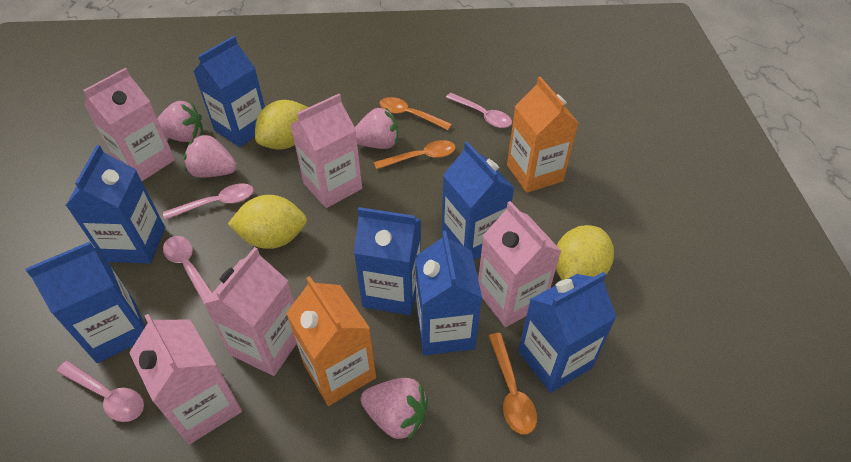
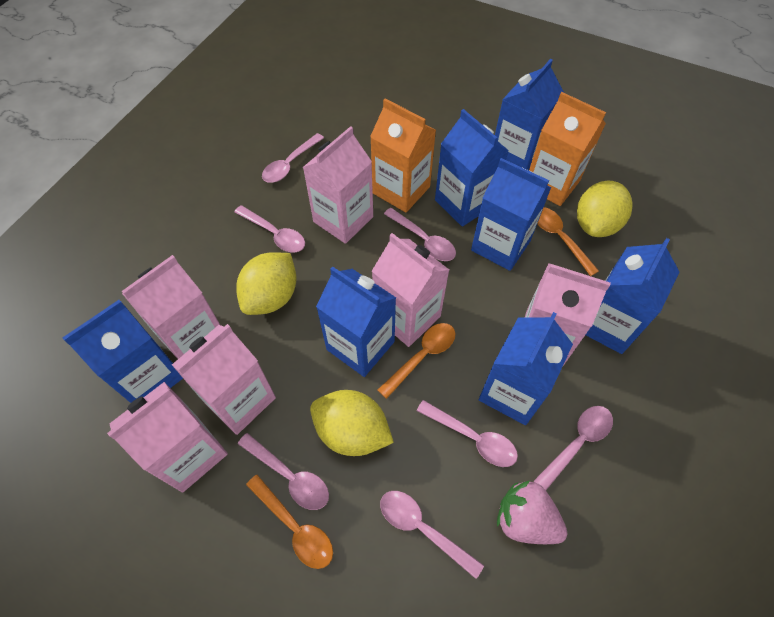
pink carton: [83,68,175,181] [129,314,242,444] [204,247,297,376] [291,94,362,208] [478,201,561,327] = 5 -> [107,382,228,493] [122,255,220,359] [172,324,276,435] [303,126,373,244] [372,233,449,347] [525,263,611,366] = 6
pink spoon: [57,361,144,422] [163,183,253,220] [163,236,212,303] [446,93,512,128] = 4 -> [234,205,305,252] [238,433,329,510] [262,133,324,183] [380,491,484,579] [384,208,456,261] [417,400,518,467] [534,406,613,490] = 7
pink strawberry: [157,101,203,142] [184,134,237,178] [355,107,398,149] [360,378,428,440] = 4 -> [497,481,567,544] = 1

